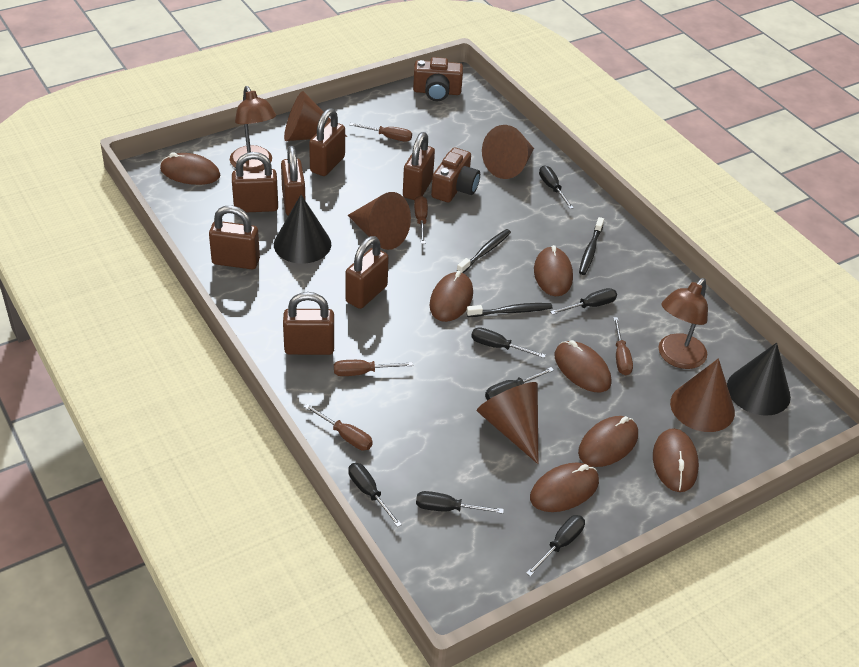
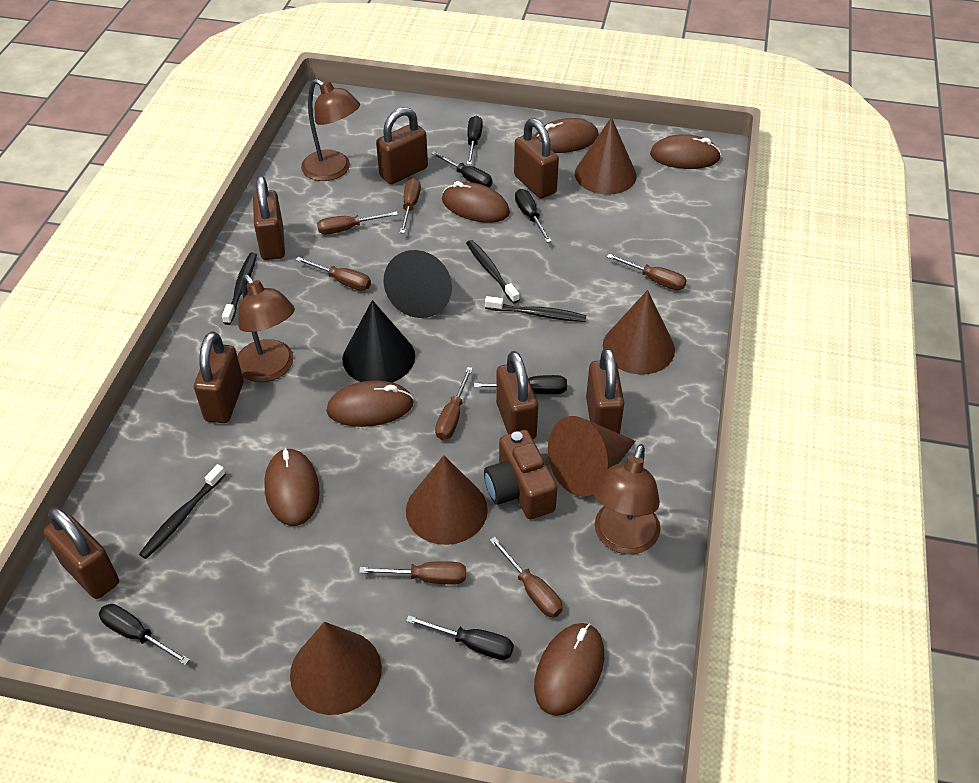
black screwdriver: [348,463,402,527] [416,491,504,514] [471,327,546,358] [485,367,554,400] [526,515,585,577] [539,165,574,209] [550,288,617,315] = 7 -> [99,604,190,665] [406,615,514,660] [431,151,492,188] [467,116,483,165] [474,375,567,394] [515,189,552,243] = 6
black toothbrush: [457,229,511,273] [466,303,552,317] [579,217,604,275] = 3 -> [139,464,226,559] [222,252,257,325] [466,240,519,303] [485,296,586,322] = 4
brown camera: [413,57,463,101] [431,148,480,202] = 2 -> [484,430,557,519] = 1
brown lamp: [230,86,276,170] [658,278,708,369] = 2 -> [237,274,295,382] [301,79,360,181] [593,444,661,554] = 3
brown mouse: [160,152,220,185] [430,271,473,322] [530,463,599,512] [534,245,573,296] [554,340,611,392] [578,416,638,467] [653,428,699,492] = 7 -> [264,448,320,526] [327,380,414,427] [442,181,510,223] [534,623,604,716] [535,118,599,153] [650,134,721,169] = 6
brown screwdriver: [304,404,373,450] [334,360,413,376] [350,123,412,142] [414,196,428,244] [613,317,633,376] = 5 -> [296,257,371,291] [317,211,398,234] [359,561,466,584] [400,178,421,233] [435,367,473,440] [490,537,563,617] [607,254,687,290] = 7

